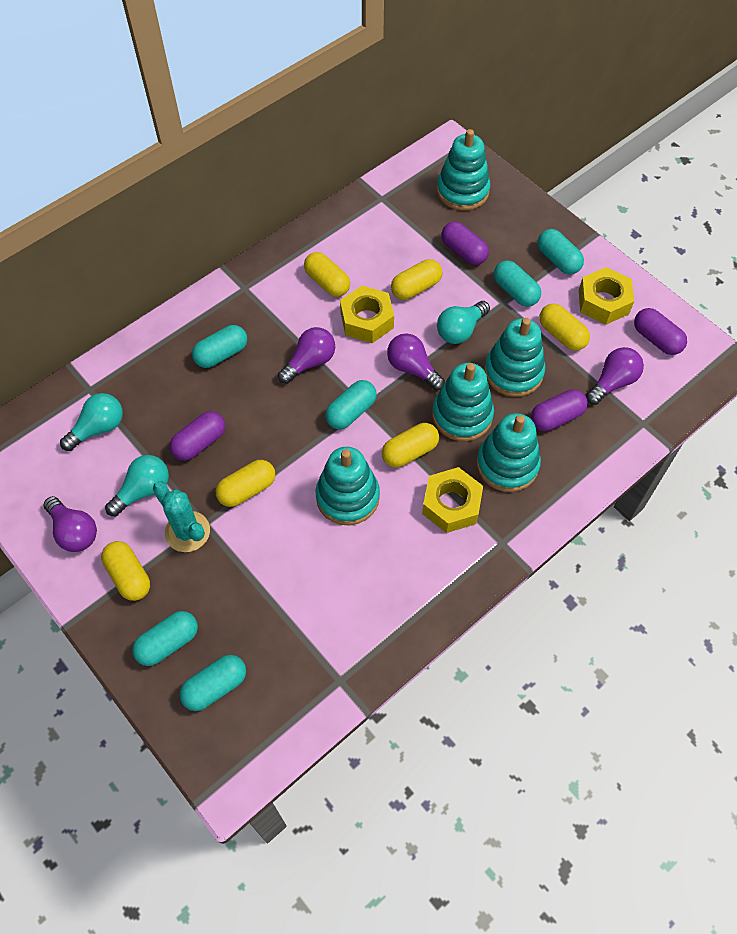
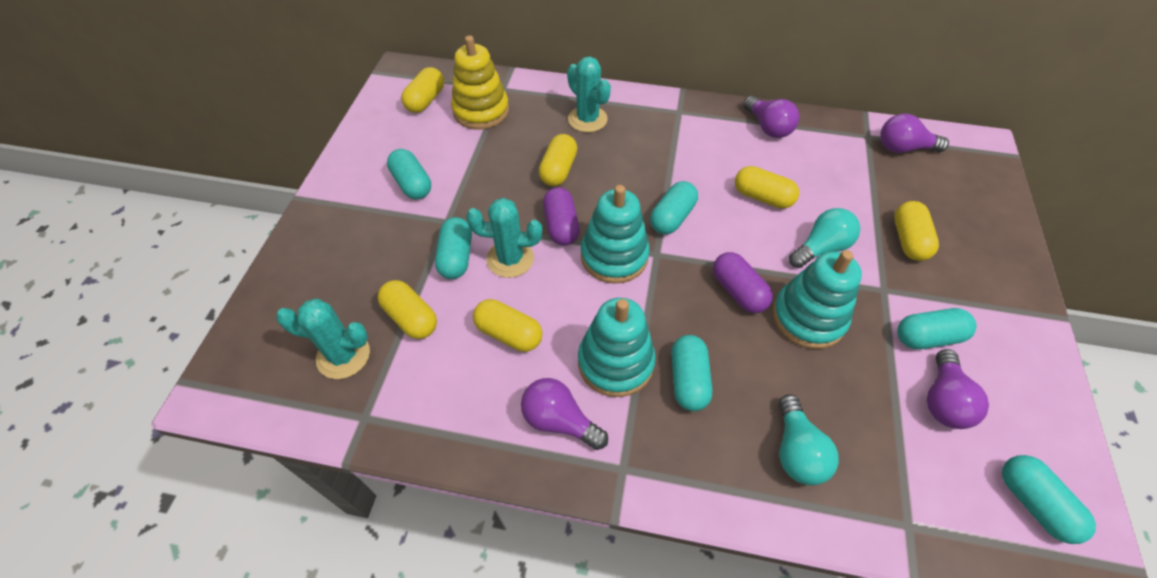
purple capsule: [169,411,225,461] [442,221,489,265] [531,389,588,431] [634,308,687,355] = 4 -> [543,187,580,246] [713,252,773,313] = 2
turquoise cactus: [153,481,210,552] = 1 -> [276,299,370,379] [466,198,542,278] [567,57,611,132] = 3
turquoise light bulb: [60,393,123,451] [105,455,169,517] [437,301,490,344] = 3 -> [779,394,839,485] [789,208,860,268] = 2
turquoise stacking toy: [316,447,380,525] [432,363,494,441] [437,129,491,211] [477,413,541,492] [484,318,545,397] = 5 -> [578,298,656,397] [581,185,650,284] [772,250,862,349] = 3
yellow nut: [340,286,394,343] [422,467,483,533] [579,267,634,325] = 3 -> none = 0
yellow stacking toy: none = 0 -> [451,35,509,130] = 1

